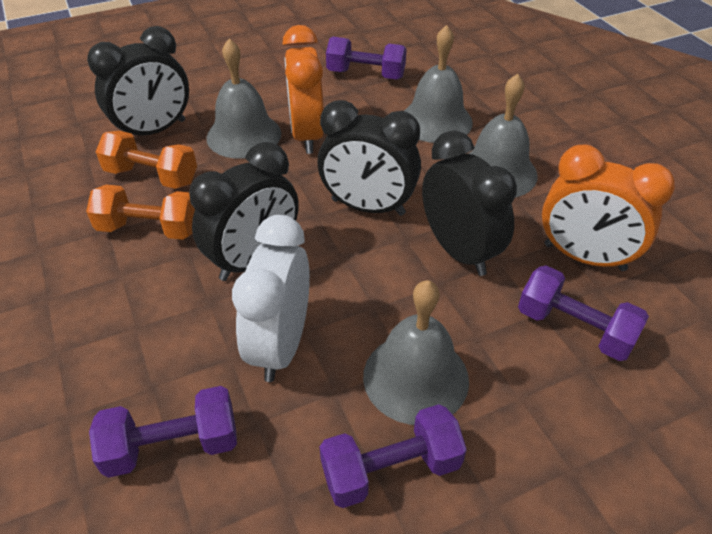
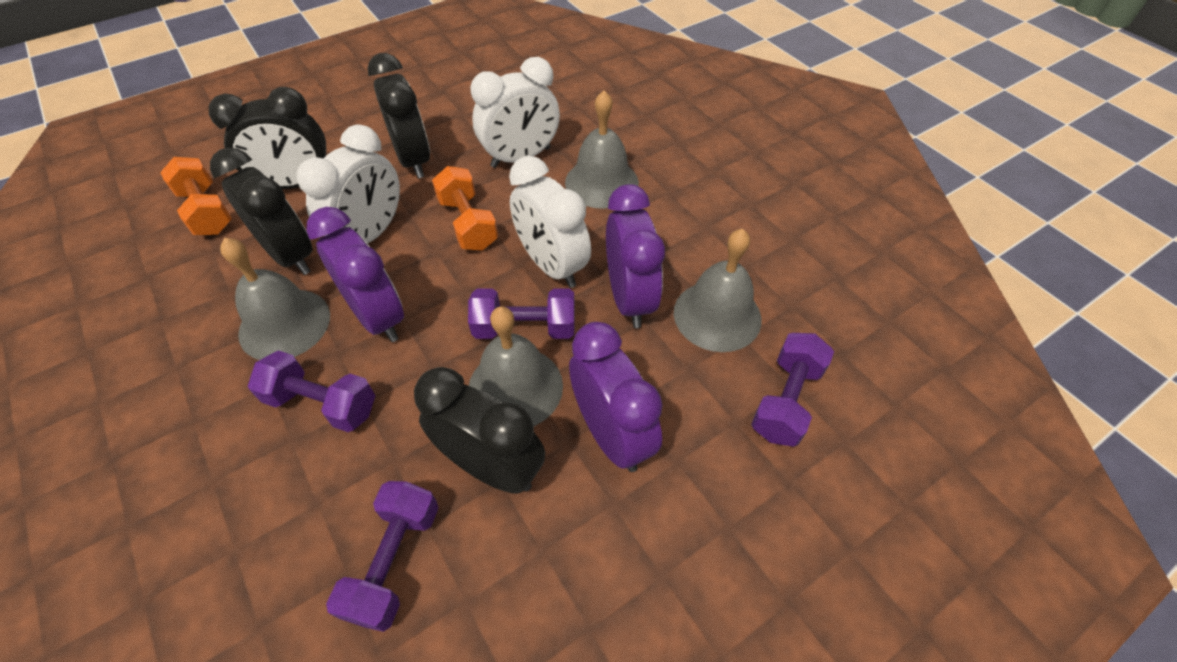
orange clock: [282,25,324,154] [542,145,675,271] = 2 -> none = 0
purple clock: none = 0 -> [306,207,404,342] [569,322,663,472] [606,184,665,328] = 3
white clock: [232,215,310,382] = 1 -> [296,124,400,244] [470,57,560,168] [509,156,591,288] = 3

